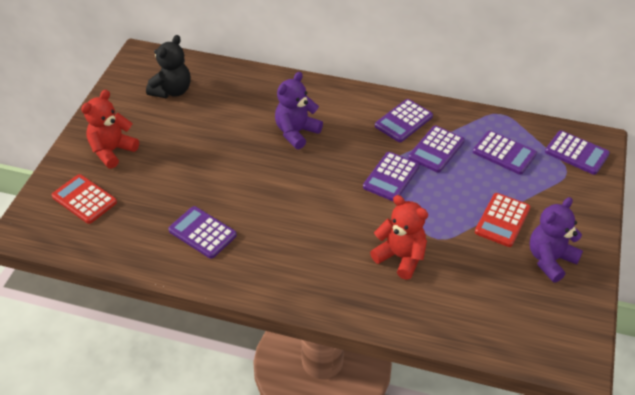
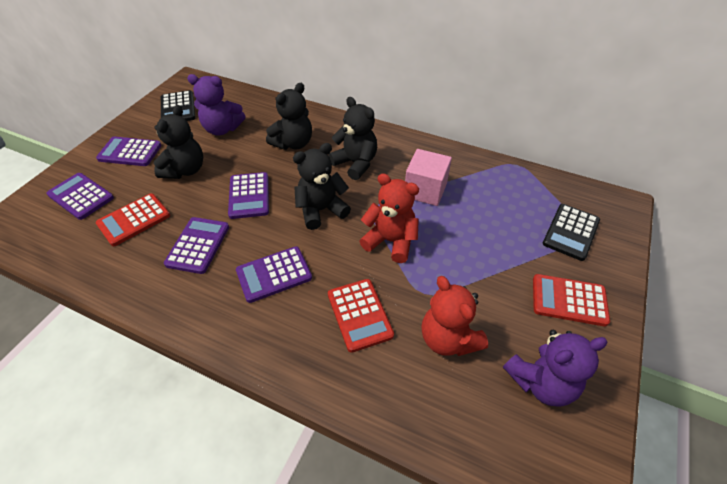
black calculator: none = 0 -> [161,90,195,121] [543,204,600,261] = 2
black teddy bear: [146,35,191,98] = 1 -> [154,105,203,179] [266,83,312,150] [293,143,351,230] [329,97,377,180] = 4
pink cube: none = 0 -> [405,149,452,206] = 1
purple calculator: [168,206,237,259] [363,152,419,201] [375,99,433,142] [408,126,465,173] [473,130,537,175] [545,130,610,175] = 6 -> [46,173,114,220] [96,137,161,166] [164,217,229,274] [228,172,269,219] [236,246,312,303] = 5
red calculator: [51,174,117,224] [475,193,530,247] = 2 -> [96,194,170,246] [328,279,394,353] [533,274,610,327] = 3

